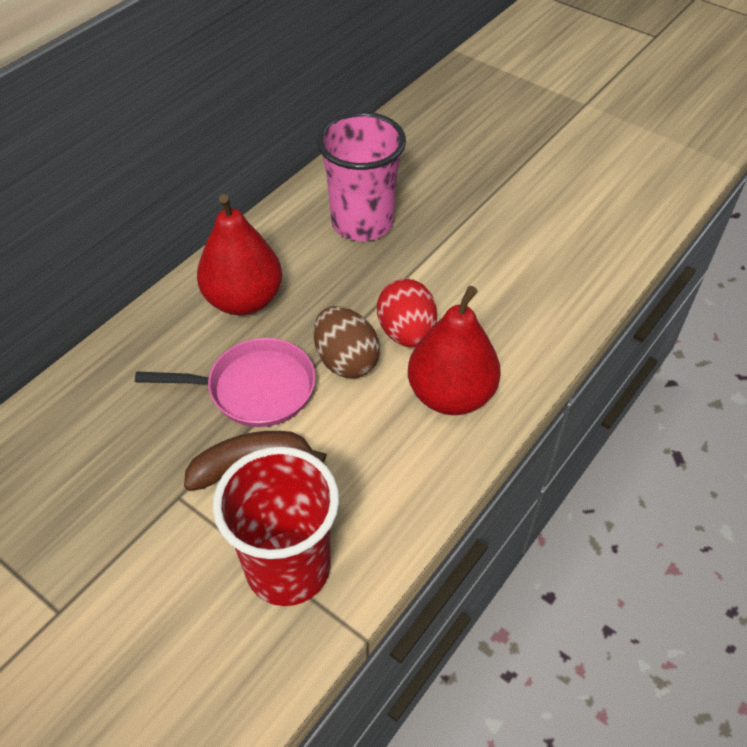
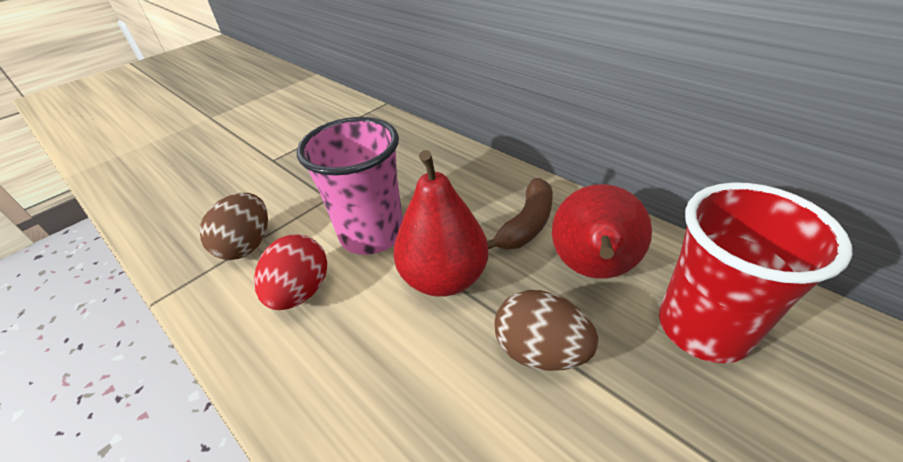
brown egg: [314,306,380,378] = 1 -> [200,193,268,260] [495,290,598,371] = 2
pink pan: [135,338,316,427] = 1 -> none = 0

